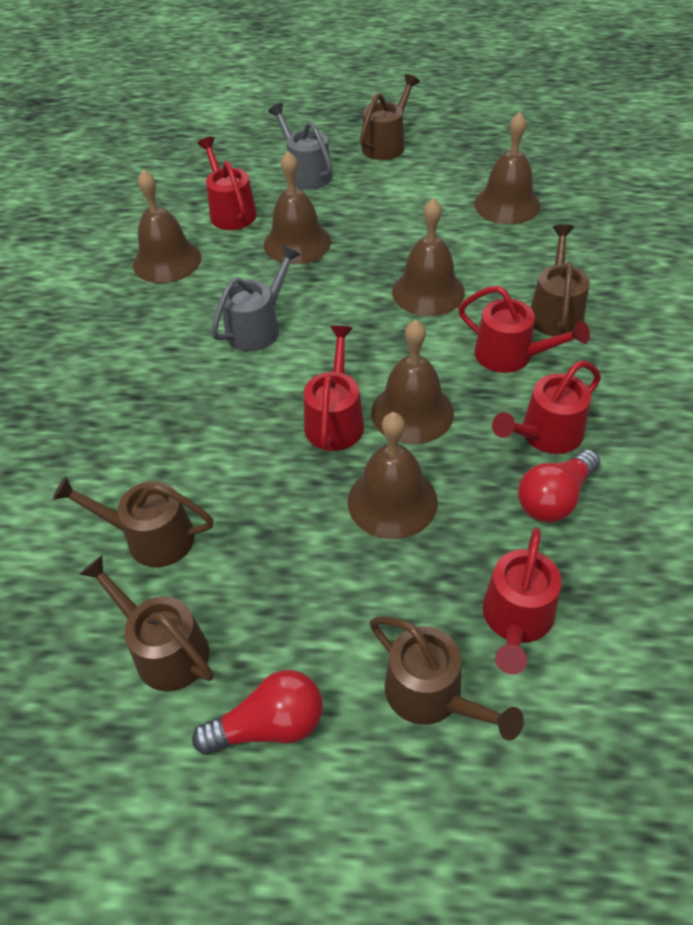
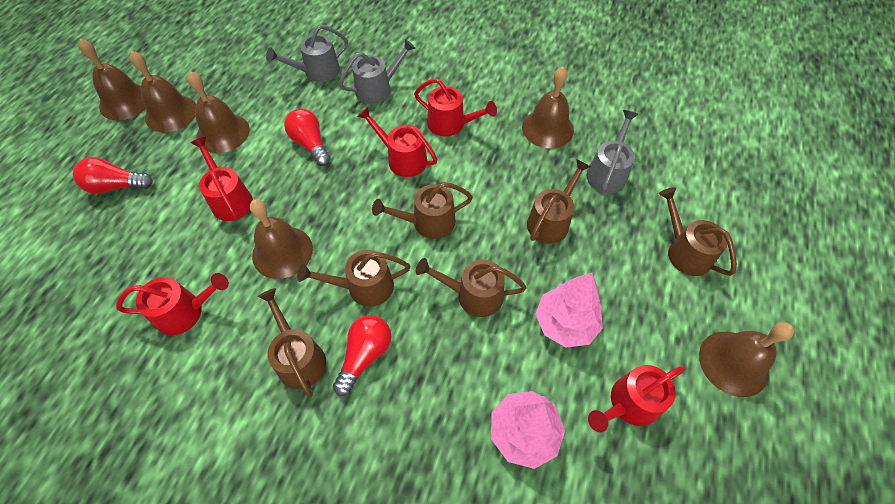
brown watering can: [53,477,213,567] [79,556,213,691] [360,74,420,160] [370,617,524,741] [531,224,590,336] = 5 -> [258,288,326,397] [297,250,411,307] [372,182,473,239] [416,258,527,317] [527,159,591,244] [659,187,737,276] = 6
grey watering can: [211,245,301,351] [268,103,332,190] = 2 -> [266,25,348,82] [339,39,416,104] [587,110,638,194] = 3
pink tree: none = 0 -> [491,391,565,469] [536,273,603,348] = 2
red light bulb: [192,670,323,755] [518,449,600,523] = 2 -> [73,157,153,194] [284,109,331,166] [333,315,391,396] = 3

